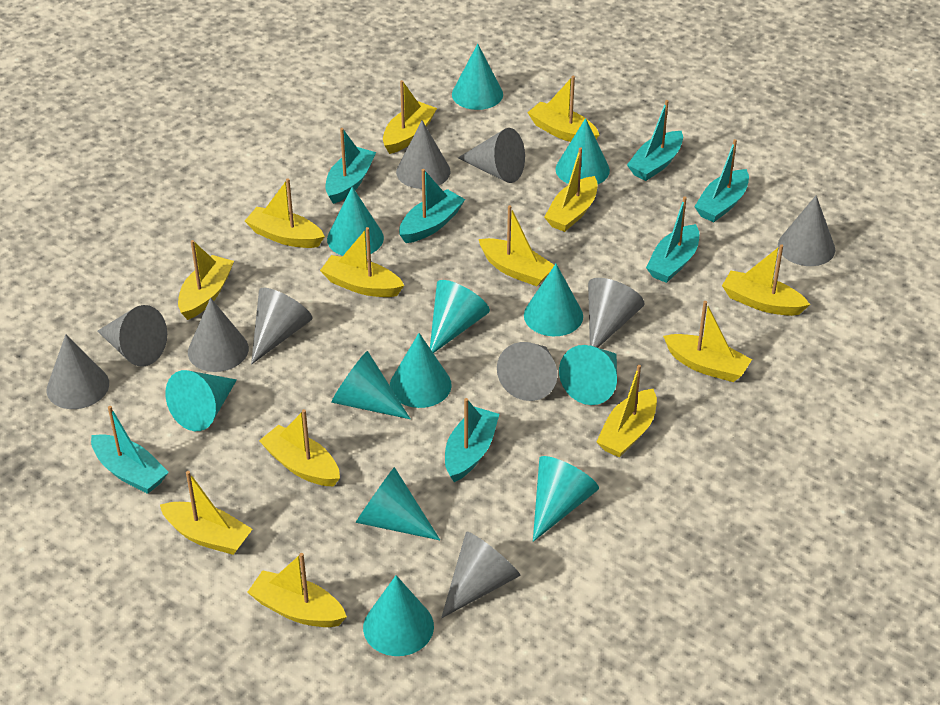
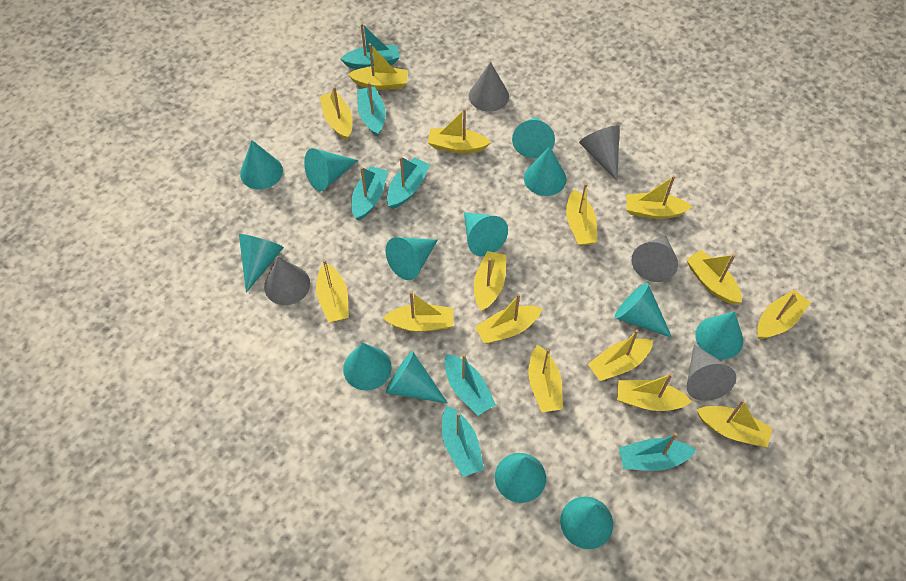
grey cone: [47,334,109,409] [97,305,167,367] [188,298,249,372] [251,288,313,365] [396,120,450,189] [441,531,521,618] [458,128,525,183] [497,342,557,401] [588,278,645,348] [778,195,835,266] = 10 -> [264,257,310,305] [469,62,509,112] [579,125,620,180] [632,236,678,282] [687,344,736,401] = 5
turquoise cone: [165,370,237,431] [327,187,384,256] [331,351,410,419] [356,467,440,540] [363,575,434,656] [390,333,452,408] [430,280,490,353] [452,44,503,110] [524,264,583,336] [533,456,599,542] [556,118,610,184] [559,345,617,405] = 12 -> [239,234,284,293] [240,140,283,190] [304,148,358,191] [343,343,392,391] [386,237,438,280] [386,351,448,403] [464,212,508,256] [495,453,546,503] [512,117,555,158] [524,147,566,196] [560,497,613,549] [615,283,672,338] [695,311,743,359] = 13
yellow boat: [160,471,253,555] [178,240,234,320] [245,178,325,248] [247,553,347,627] [259,409,340,487] [320,227,404,297] [383,80,437,154] [479,205,554,286] [528,76,599,142] [544,147,598,232] [596,365,657,458] [663,301,752,382] [722,244,810,316] = 13 -> [316,260,349,322] [320,87,353,141] [348,43,408,90] [383,291,453,332] [428,109,491,154] [474,251,507,311] [475,294,542,344] [528,345,563,412] [566,183,598,246] [588,329,653,381] [617,373,692,411] [626,175,692,219] [686,250,742,304] [696,399,773,447] [757,289,811,339] = 15

